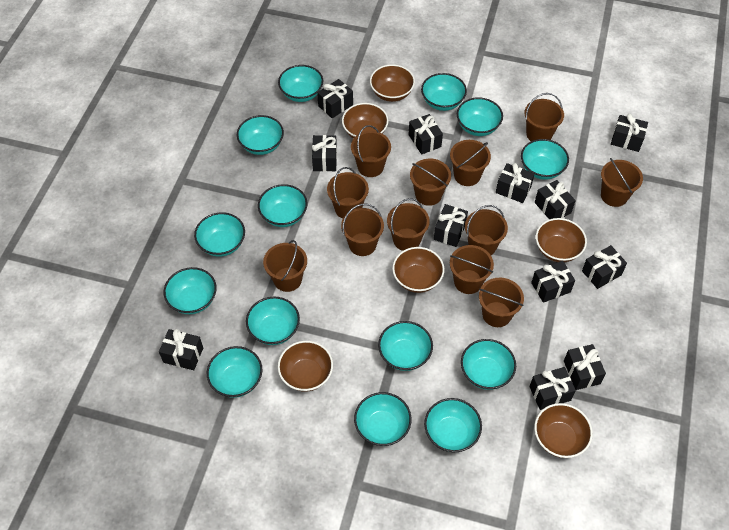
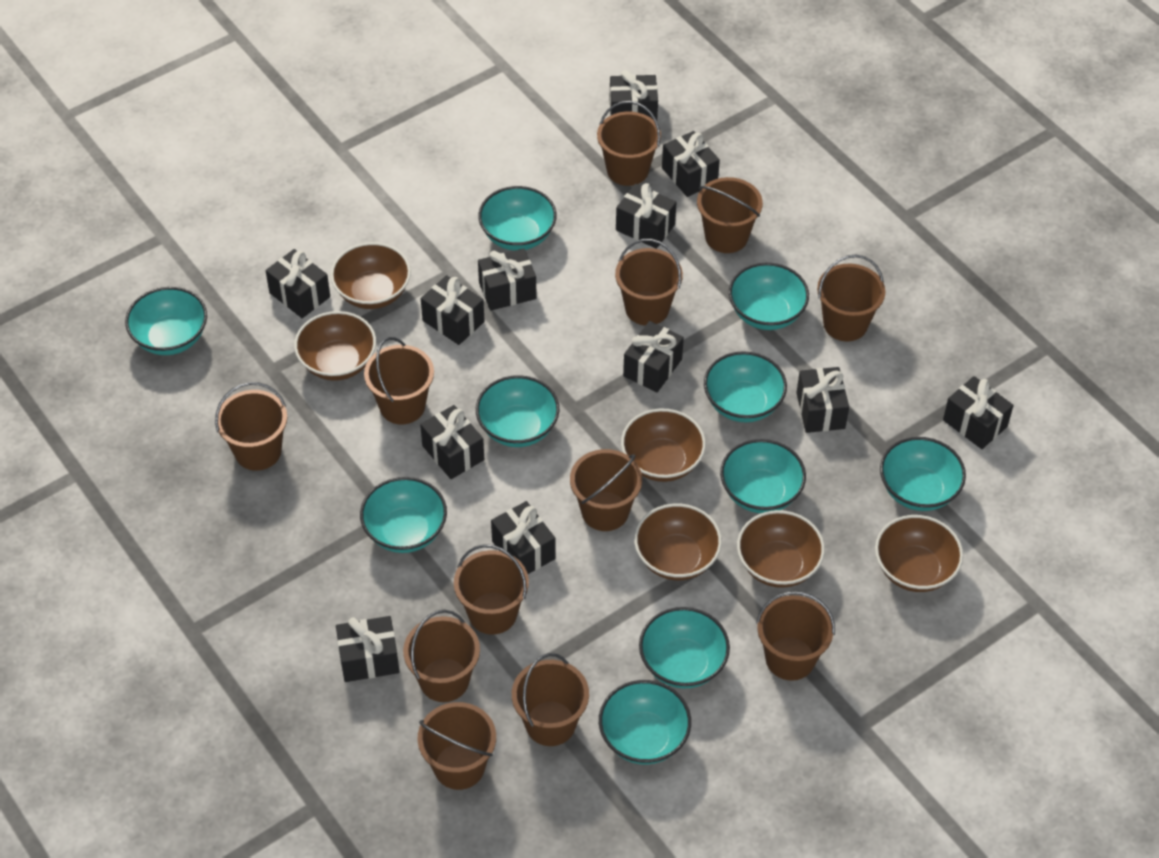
turquoise bowl: [164,267,217,314] [194,212,245,257] [207,346,263,398] [237,115,284,155] [246,297,300,345] [258,184,308,227] [278,65,323,102] [354,392,412,446] [378,321,433,371] [421,73,467,111] [424,398,482,452] [457,97,503,136] [461,339,516,390] [521,139,569,180] = 14 -> [125,287,207,355] [360,477,447,553] [476,375,559,447] [478,186,557,251] [599,680,691,765] [639,607,730,689] [704,351,787,422] [720,439,806,513] [729,263,809,330] [880,437,966,511] = 10

